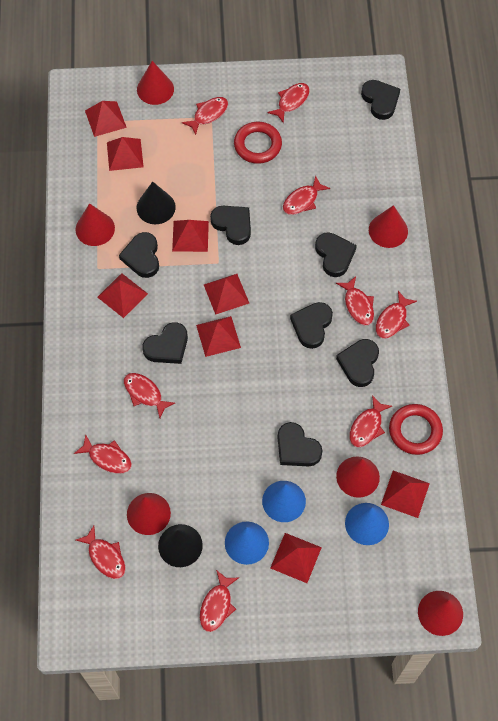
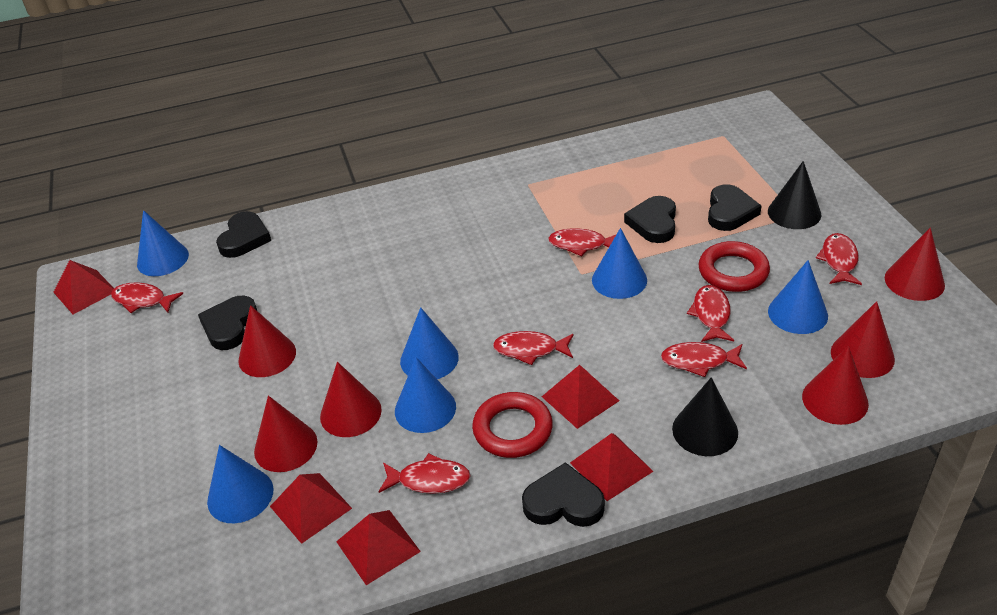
black heart: [119,232,159,278] [142,322,188,364] [210,206,251,245] [278,422,323,466] [290,302,333,349] [315,232,357,277] [336,339,379,387] [361,80,400,120] = 8 -> [198,296,257,350] [216,211,271,258] [522,462,605,527] [624,196,676,243] [708,184,761,231] = 5
blue cone: [225,521,269,565] [262,481,306,522] [345,503,389,545] = 3 -> [137,210,189,276] [207,445,274,523] [395,357,456,433] [400,307,459,379] [592,228,647,299] [768,260,828,334] = 6
red fish: [74,434,132,474] [76,526,126,579] [124,373,175,418] [182,97,228,135] [200,570,239,632] [267,83,310,124] [283,176,330,215] [336,276,374,326] [350,395,392,448] [376,291,417,339] = 10 -> [111,282,184,313] [378,453,471,494] [493,331,574,365] [548,228,616,256] [661,342,747,377] [687,285,734,342] [816,233,862,285] = 7
red pyramid: [85,101,127,137] [97,273,148,318] [107,137,144,171] [172,220,209,252] [196,316,241,357] [204,274,249,315] [270,533,322,583] [381,470,430,518] = 8 -> [53,260,114,314] [270,473,352,544] [336,510,421,585] [542,365,619,429] [570,433,653,501] = 5

